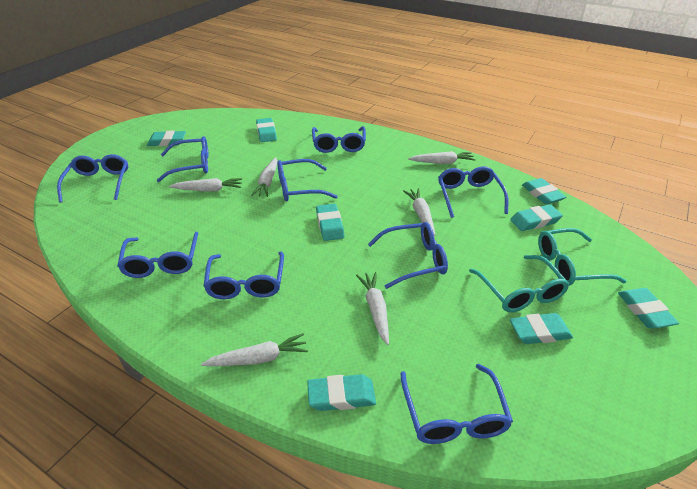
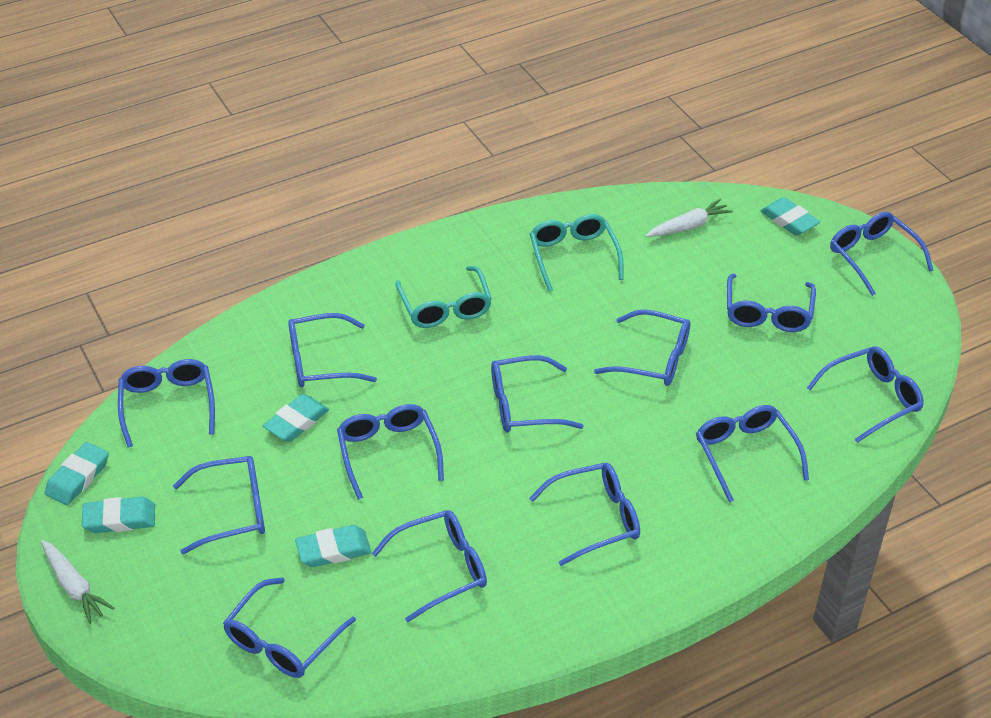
blue glasses: [57,154,128,203] [117,232,198,278] [156,136,209,182] [203,252,284,299] [277,159,338,201] [312,126,366,153] [368,222,448,289] [401,364,513,444] [438,166,508,218] = 9 -> [118,359,215,448] [173,456,265,554] [223,577,356,678] [288,313,377,387] [337,404,444,500] [372,510,487,622] [491,355,584,433] [529,463,640,566] [594,309,690,386] [696,405,809,502] [727,274,816,332] [807,347,924,443] [830,212,933,296] = 13
turquoise eraser: [147,130,186,146] [256,118,277,142] [307,374,376,411] [316,204,345,241] [510,204,563,231] [510,313,573,344] [522,178,566,204] [618,288,679,328] = 8 -> [45,442,109,505] [82,497,155,533] [263,394,329,442] [295,525,371,567] [760,197,820,236] = 5
white carrot: [169,178,242,192] [201,333,308,366] [251,157,278,197] [356,272,389,345] [403,188,435,236] [408,151,476,164] = 6 -> [41,540,114,624] [645,199,733,237] = 2

